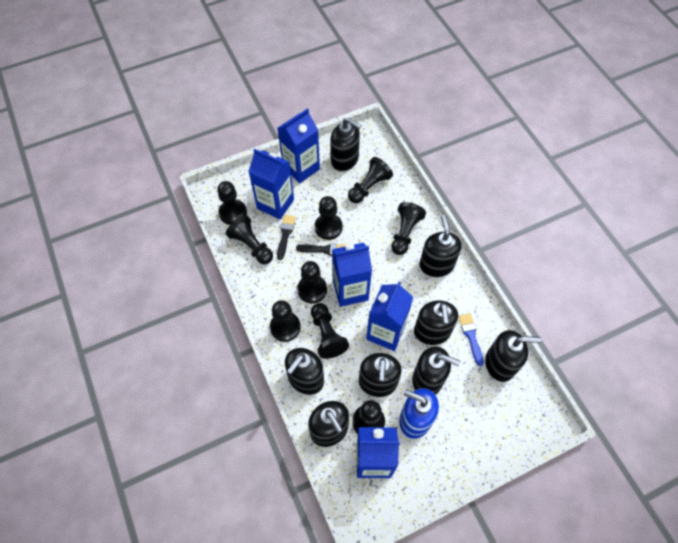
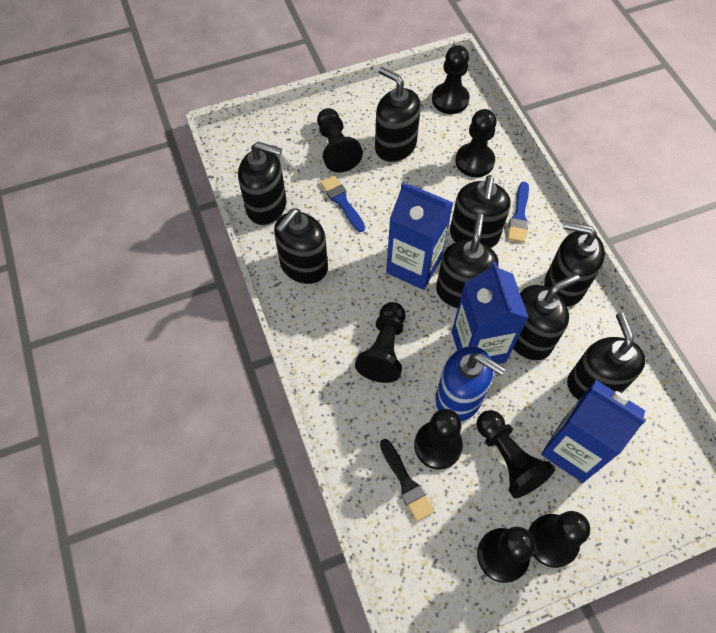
black brush: [277,215,296,260] [296,243,346,256] = 2 -> [380,439,434,522] = 1
black pawn: [217,181,247,225] [226,215,273,264] [270,300,301,342] [297,261,327,303] [311,303,349,359] [314,196,343,240] [348,157,393,203] [352,400,385,434] [391,202,426,255] = 9 -> [317,108,363,173] [355,302,406,383] [414,409,463,470] [432,45,470,114] [455,109,497,177] [477,410,555,498] [477,527,535,583] [528,511,590,568] = 8
blue brush: [458,313,484,366] = 1 -> [320,175,365,232] [507,182,529,243] = 2
blue carton: [248,149,294,219] [278,108,320,183] [332,243,372,307] [357,427,399,478] [366,282,413,351] = 5 -> [386,182,453,290] [452,262,529,364] [541,380,647,483] = 3

